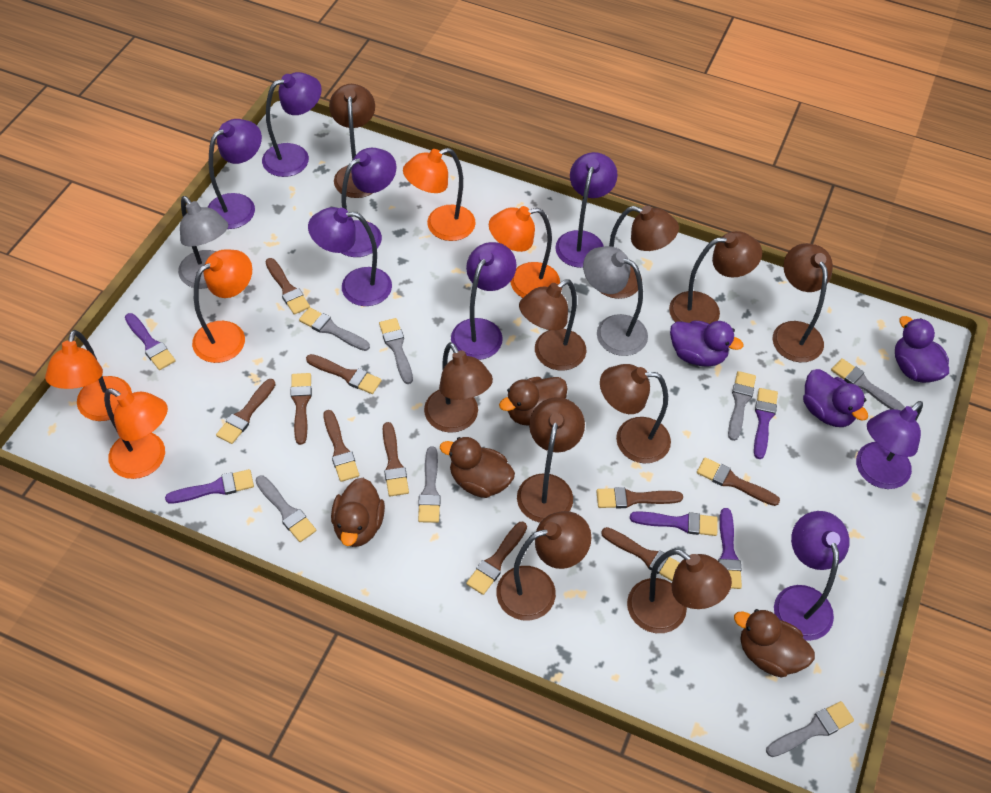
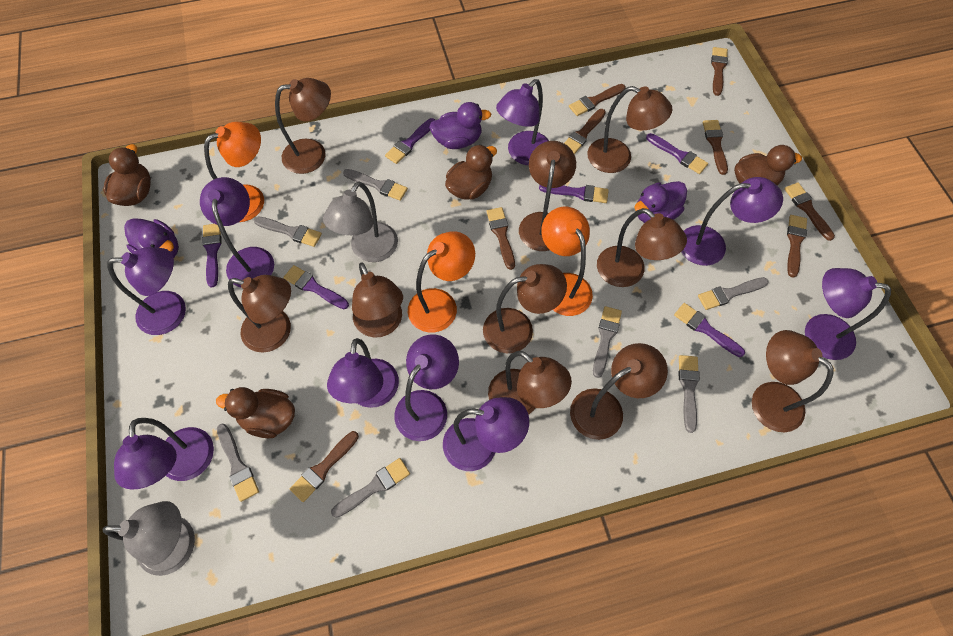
brown brush: [216,379,276,444] [265,258,310,315] [291,373,312,445] [306,354,382,394] [323,410,359,482] [383,422,409,496] [466,522,527,595] [596,487,683,508] [601,527,680,581] [697,457,780,506] = 10 -> [290,431,359,502] [486,207,515,270] [564,109,606,154] [569,84,626,116] [703,120,728,175] [711,47,728,96] [784,182,835,241] [787,215,807,278] = 8
orange lamp: [45,330,132,421] [104,388,168,479] [192,249,252,363] [403,148,476,241] [489,206,560,298] = 5 -> [204,122,264,222] [408,231,475,332] [541,207,593,316] = 3
purple brush: [125,313,176,370] [165,469,254,504] [630,511,718,536] [718,508,742,589] [754,388,778,459] = 5 -> [202,224,221,288] [283,265,349,309] [385,118,435,164] [539,185,609,203] [646,133,708,174] [674,303,745,357] = 6
purple lamp: [208,119,262,229] [262,72,322,177] [308,207,392,306] [341,148,396,257] [451,242,516,360] [555,152,618,268] [774,511,850,641] [856,401,923,489] = 8 -> [107,247,186,335] [114,418,214,490] [200,177,274,288] [327,338,399,408] [394,334,459,441] [443,397,529,471] [496,79,549,165] [681,177,783,266] [805,268,891,360] = 9

